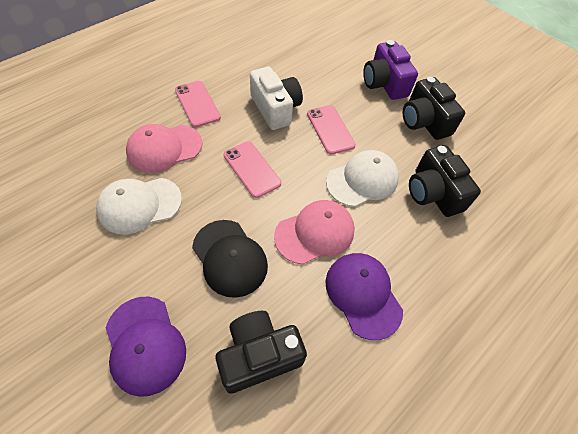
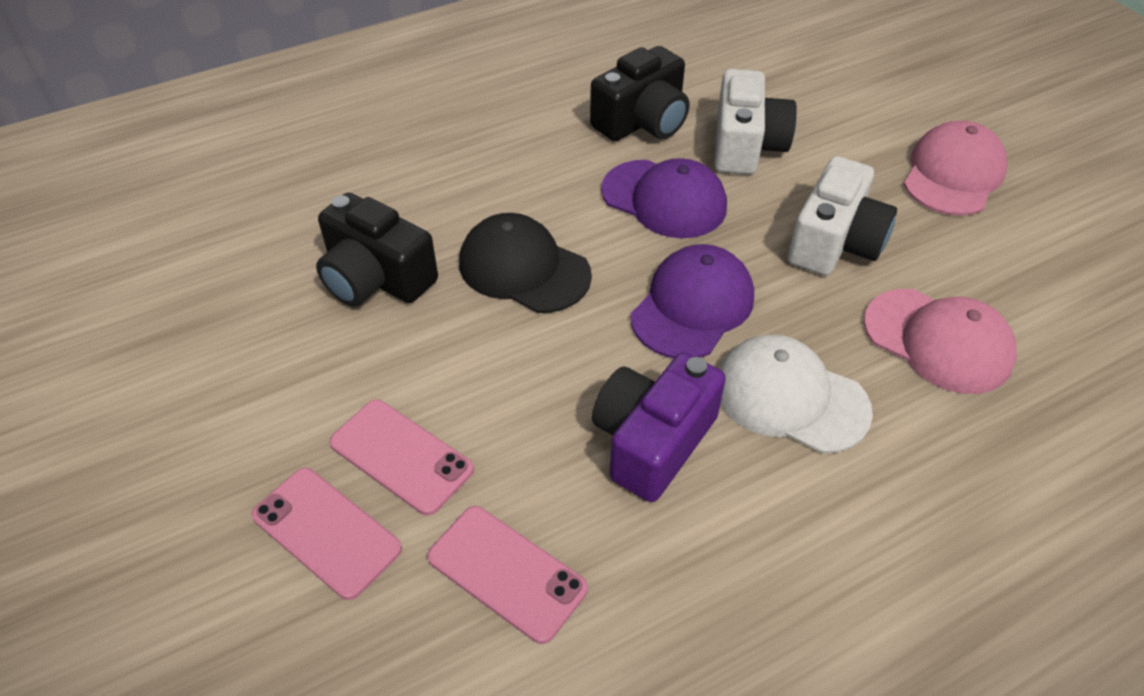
black camera: [216,311,307,394] [403,77,465,140] [409,145,481,217] = 3 -> [316,193,438,307] [590,46,689,141] = 2
white camera: [250,67,303,130] = 1 -> [714,69,797,175] [788,156,897,276] = 2
white cap: [96,178,182,235] [326,150,399,207] = 2 -> [720,334,873,454] = 1

